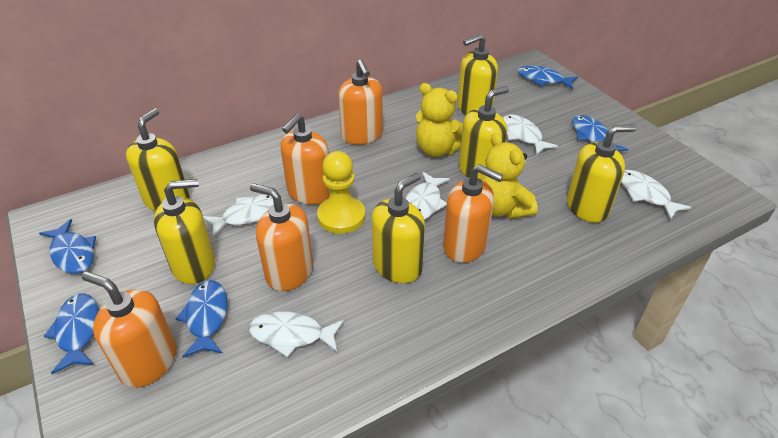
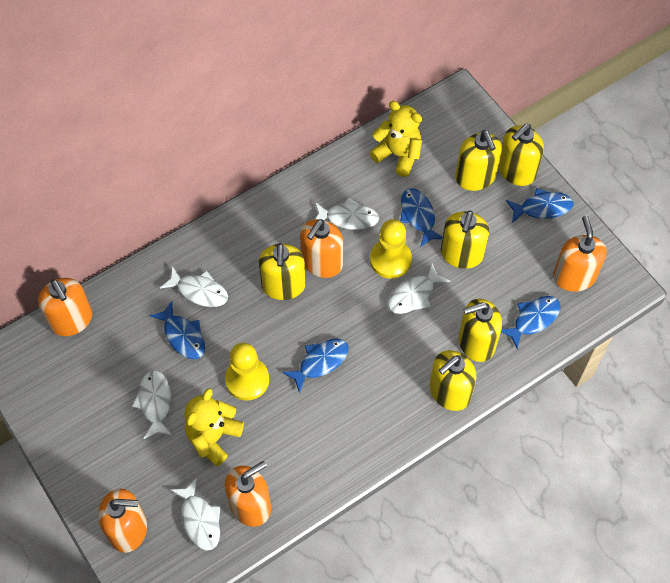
yellow pawn: [317,151,365,234] = 1 -> [225,343,269,401] [370,219,412,279] = 2

